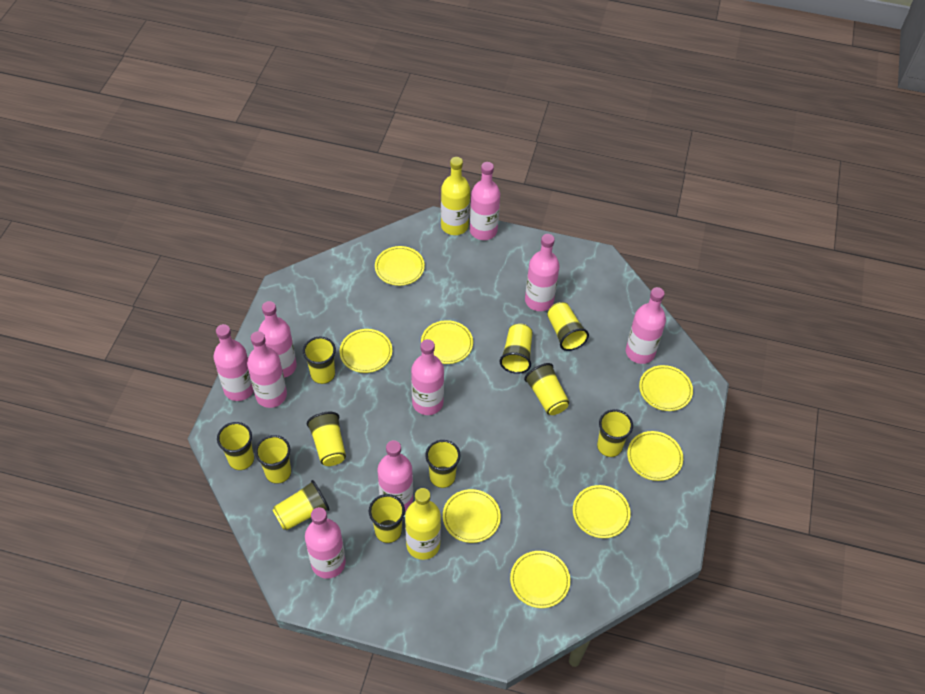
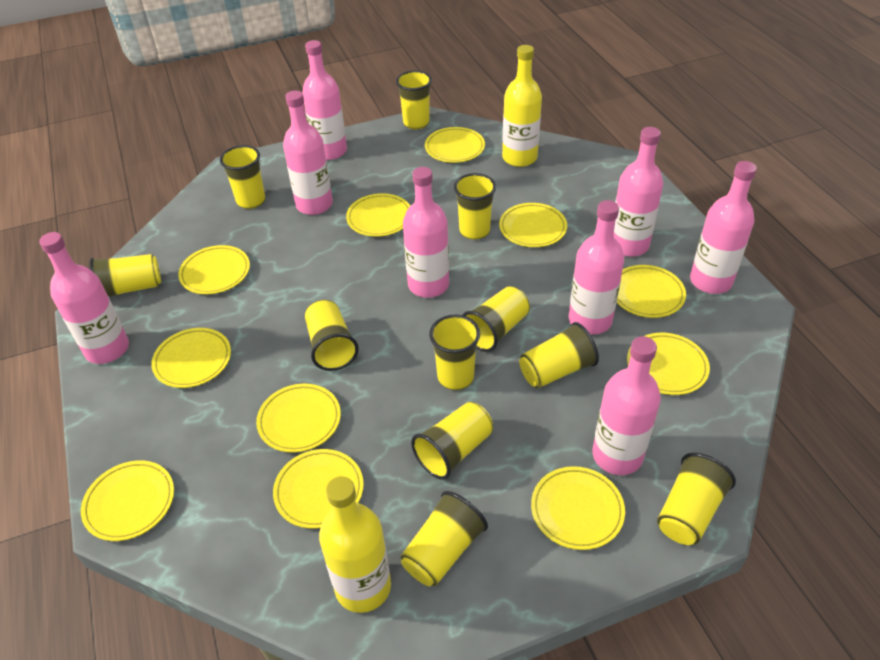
pink bottle: [213,324,254,401] [247,331,287,408] [258,301,297,378] [305,507,346,579] [377,440,413,511] [411,339,444,415] [470,162,500,240] [525,234,560,311] [626,287,666,364] = 9 -> [39,232,129,364] [283,91,333,215] [302,40,347,160] [403,167,449,298] [569,200,625,335] [592,336,661,475] [614,127,663,257] [690,161,757,294] = 8
yellow plate: [340,329,392,373] [375,246,425,286] [421,320,473,364] [443,489,501,543] [510,551,570,608] [573,485,631,538] [627,431,683,481] [639,365,693,411] = 8 -> [81,460,174,541] [151,328,231,388] [178,245,250,294] [256,384,341,453] [273,449,364,529] [346,193,410,237] [425,127,485,163] [499,203,567,247] [531,466,625,550] [617,265,686,318] [627,333,710,395] = 11

